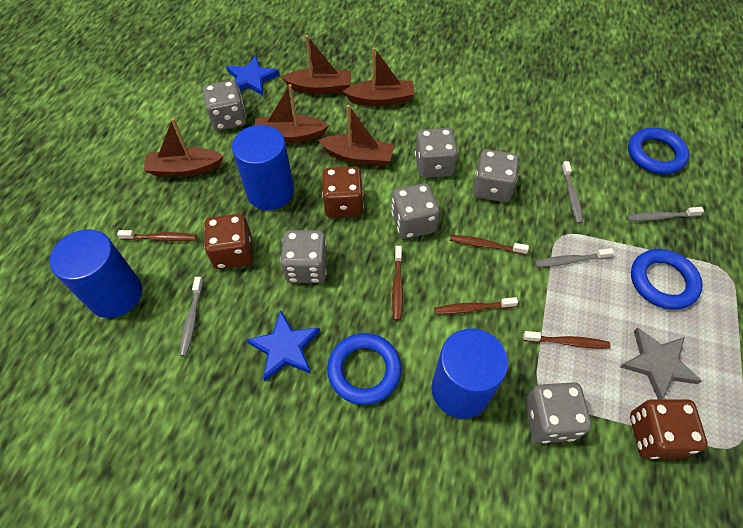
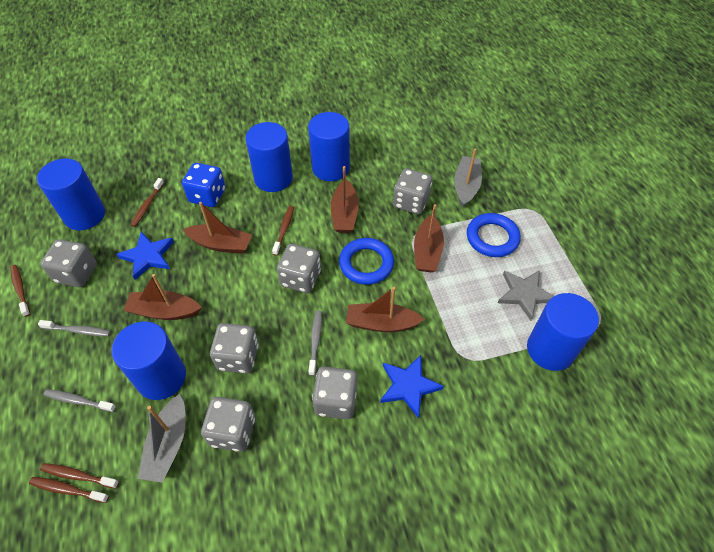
blue cylinder: [50,229,142,318] [232,125,294,210] [432,329,508,419] = 3 -> [37,158,105,230] [112,321,186,400] [245,122,293,192] [308,112,350,181] [527,293,599,371] = 5
blue dice: none = 0 -> [182,163,226,207] = 1
blue ring: [327,333,402,405] [628,128,690,174] [631,249,703,310] = 3 -> [339,238,394,285] [467,213,521,257] = 2
brown dice: [204,214,253,269] [322,166,364,218] [630,399,708,459] = 3 -> none = 0
grey boat: none = 0 -> [138,394,186,482] [454,148,482,207] = 2
grey toothbrush: [179,277,203,356] [535,248,614,267] [561,161,583,224] [626,207,704,221] = 4 -> [38,320,111,336] [43,389,116,412] [309,310,322,376] = 3

